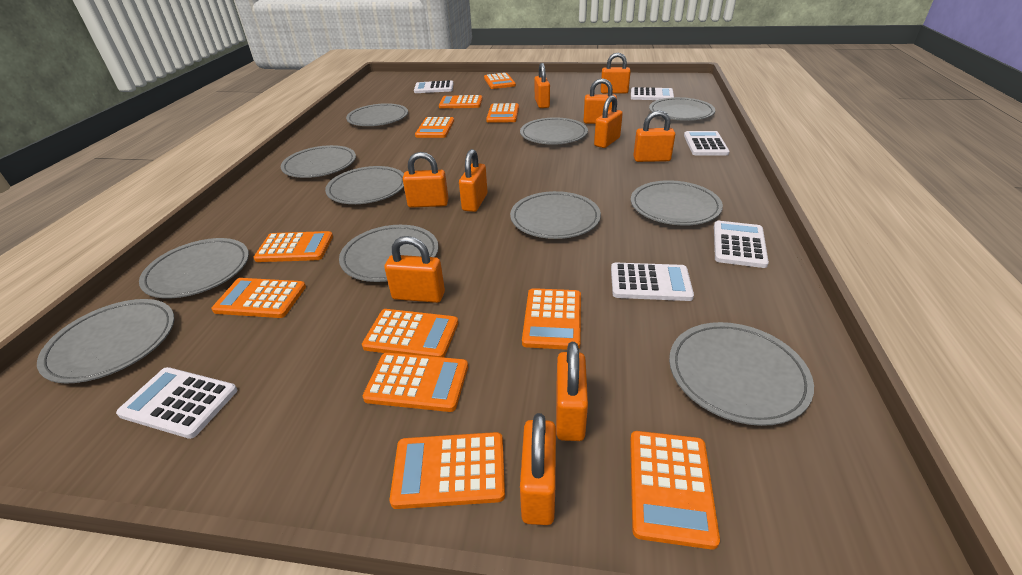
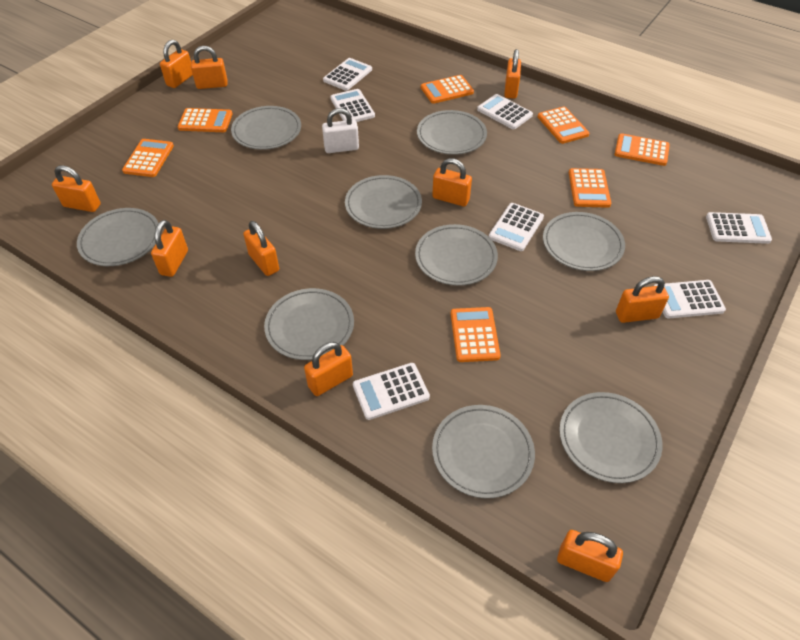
grey plate: [37,299,174,384] [139,238,249,298] [281,145,356,178] [325,166,404,204] [339,225,439,282] [346,103,408,126] [510,191,601,239] [520,117,588,145] [631,180,723,225] [649,97,715,121] [669,322,814,426] = 11 -> [77,208,158,266] [231,106,301,150] [264,288,354,360] [345,175,422,229] [415,224,498,286] [417,110,487,155] [432,405,535,498] [543,212,625,271] [559,392,663,483] = 9
orange calculator: [211,278,306,318] [253,231,333,262] [362,309,458,358] [363,353,468,412] [389,432,505,509] [415,117,454,138] [439,95,482,108] [484,73,516,89] [486,103,519,123] [522,288,581,350] [630,431,720,550] = 11 -> [122,139,174,177] [178,108,233,132] [421,75,474,104] [451,307,501,362] [538,106,590,144] [569,168,611,208] [615,133,670,166] = 7
white calculator: [116,367,238,439] [414,80,453,93] [611,263,694,301] [631,87,674,100] [684,131,730,155] [714,221,769,268] = 6 -> [323,58,372,91] [330,89,375,122] [353,363,430,420] [477,94,533,129] [489,203,544,251] [654,280,726,318] [706,212,772,244] = 7
white padlock: none = 0 -> [322,108,359,153] = 1

